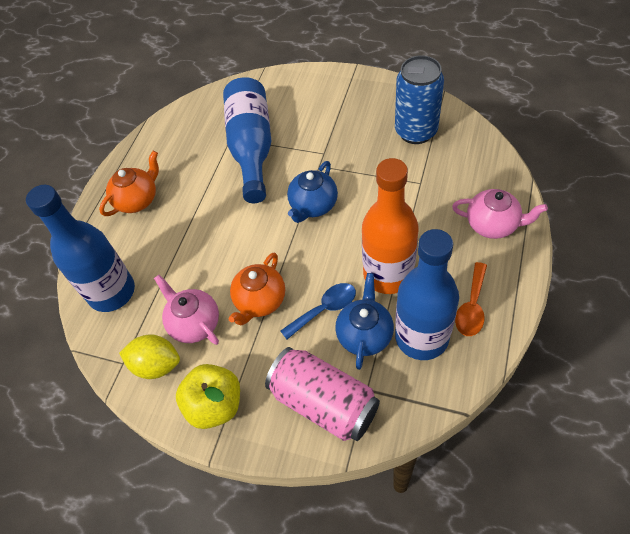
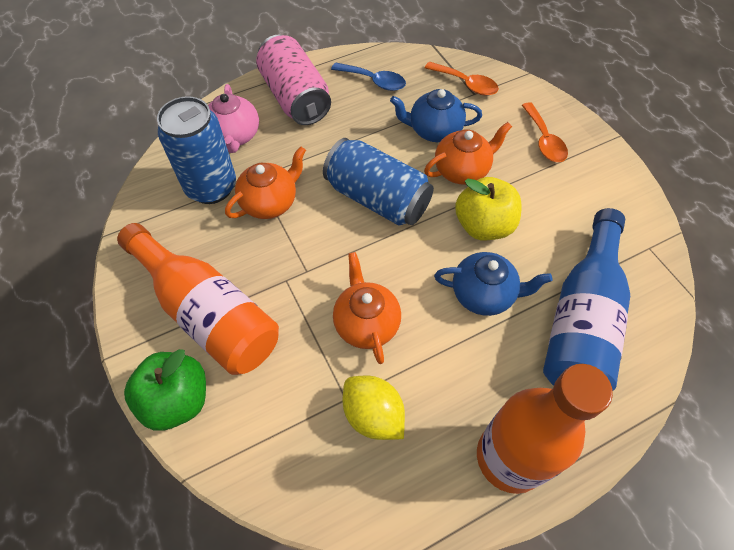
blue bottle: [26,185,135,312] [223,77,271,203] [395,229,459,360] = 3 -> [543,208,630,391] = 1
blue can: [395,55,444,144] = 1 -> [157,96,236,204] [323,138,434,225] = 2
green apple: none = 0 -> [124,349,206,431] = 1
orange bottle: [362,158,418,294] = 1 -> [117,223,279,375] [477,364,613,494] = 2
orange spoon: [455,262,487,336] = 1 -> [425,62,499,96] [522,102,568,162] = 2
orange teapot: [99,151,159,216] [228,252,285,325] = 2 -> [225,146,306,219] [333,252,401,364] [424,122,512,185] = 3
pink teapot: [154,275,219,345] [452,189,548,239] = 2 -> [208,84,259,153] = 1

